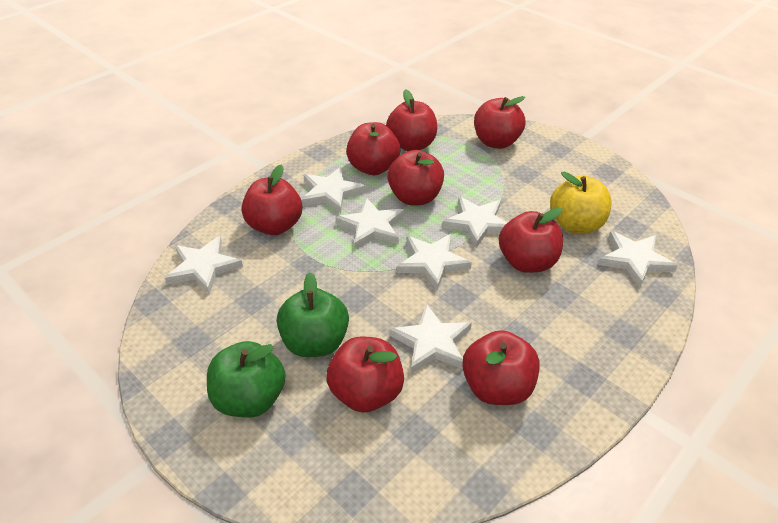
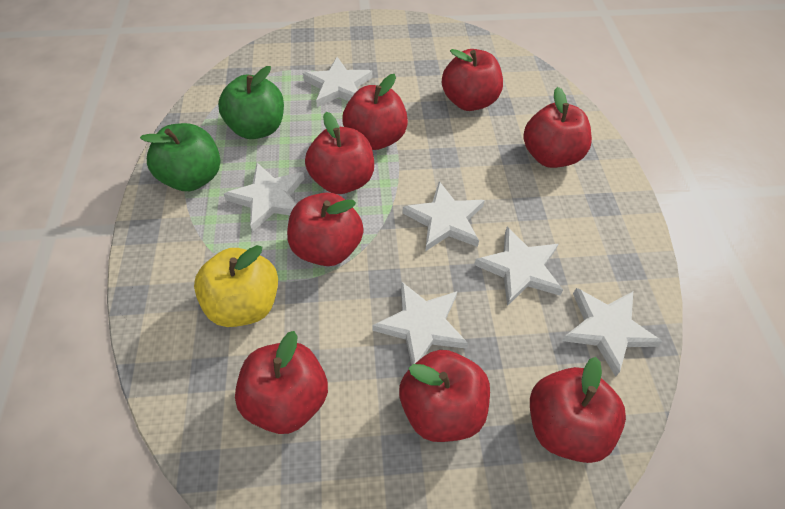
white star: [165,236,243,295] [301,167,366,213] [336,198,404,249] [390,304,472,374] [397,234,472,291] [442,197,507,248] [598,231,677,288] = 7 -> [224,163,304,232] [303,57,372,107] [372,281,468,365] [403,181,485,252] [474,227,563,306] [562,288,663,377] = 6

